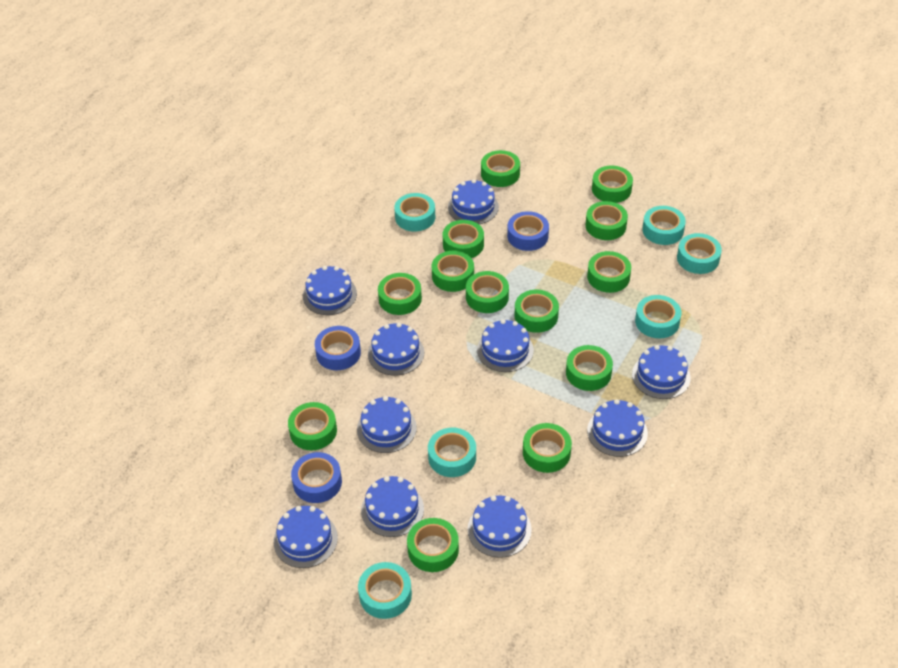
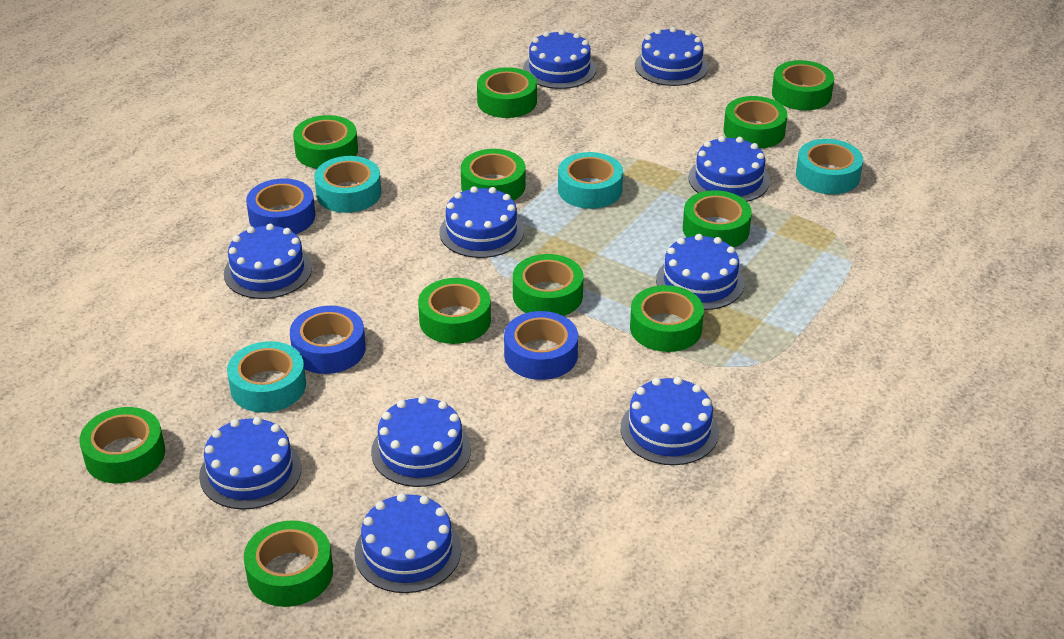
green tape: [288,402,337,450] [378,273,422,315] [407,518,459,572] [432,251,474,292] [443,220,484,258] [466,271,509,313] [481,150,520,187] [515,289,559,333] [523,423,572,473] [566,345,613,391] [585,201,628,240] [587,251,631,293] [592,165,633,203] = 13 -> [80,407,165,484] [244,520,333,607] [293,115,358,169] [418,278,491,344] [461,149,525,201] [477,67,537,118] [513,254,583,316] [630,285,704,352] [683,190,752,247] [724,96,788,149] [772,60,834,110] = 11
turquoise tape: [358,562,412,619] [394,193,435,232] [428,428,476,477] [635,295,681,338] [642,206,686,245] [677,233,722,274] = 6 -> [227,341,306,413] [314,156,381,213] [558,152,623,209] [796,139,863,194] = 4

